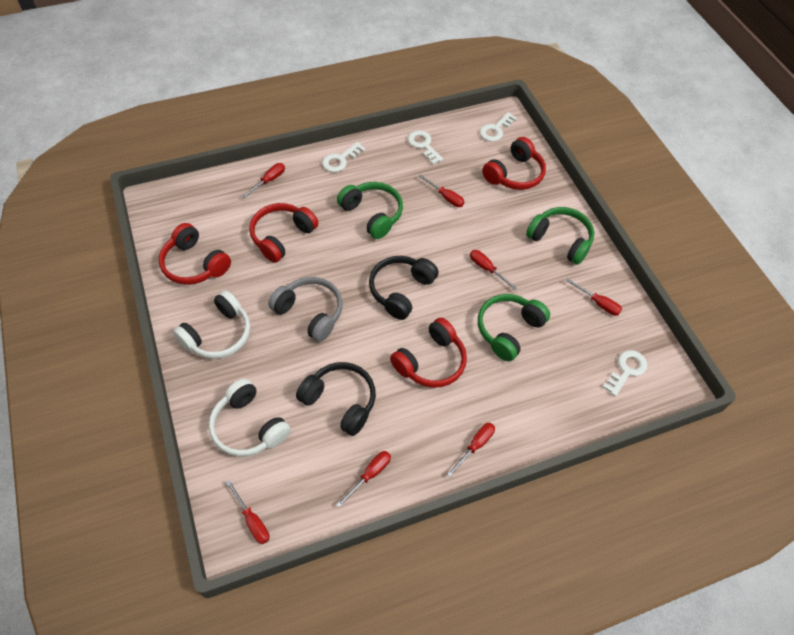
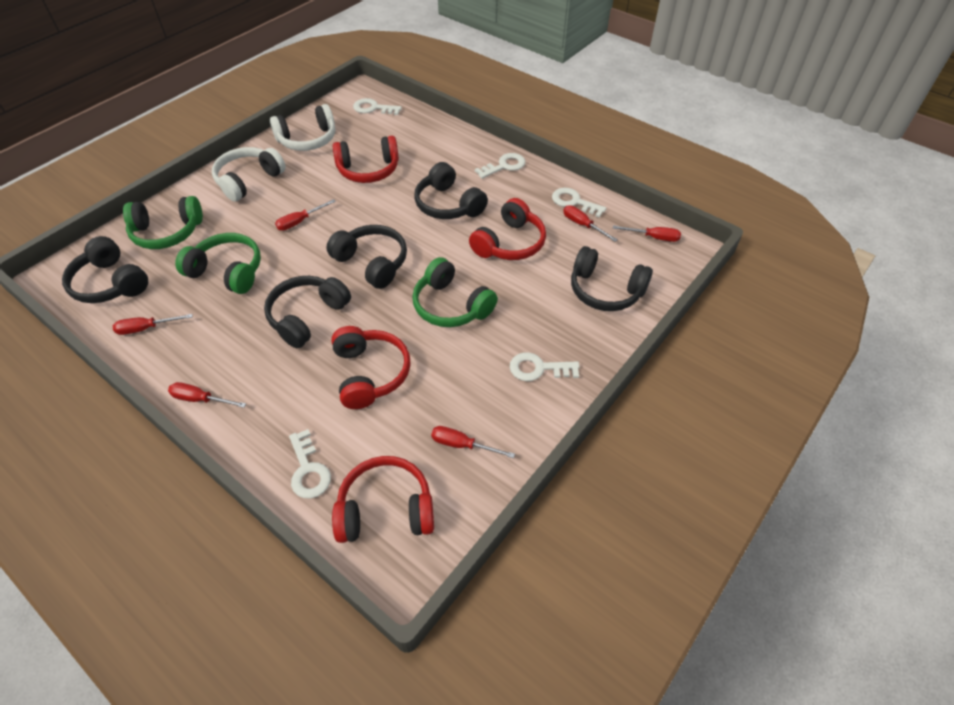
black headphones: [296,362,376,436] [369,256,439,320] = 2 -> [62,236,148,303] [264,276,351,348] [326,225,407,289] [414,162,488,219] [571,246,653,311] = 5
grey headphones: [268,277,343,342] = 1 -> none = 0
red screwdriver: [226,480,270,544] [242,163,285,198] [337,451,391,508] [418,174,464,207] [447,423,495,477] [470,250,518,290] [566,279,622,316] = 7 -> [113,314,193,335] [168,382,246,408] [275,199,336,231] [431,426,515,458] [563,205,618,242] [613,226,681,242] = 6
white key: [322,142,366,172] [408,130,443,165] [480,112,517,142] [603,350,647,396] = 4 -> [289,429,331,498] [353,98,402,115] [475,153,526,179] [510,352,580,381] [552,188,606,218] = 5

